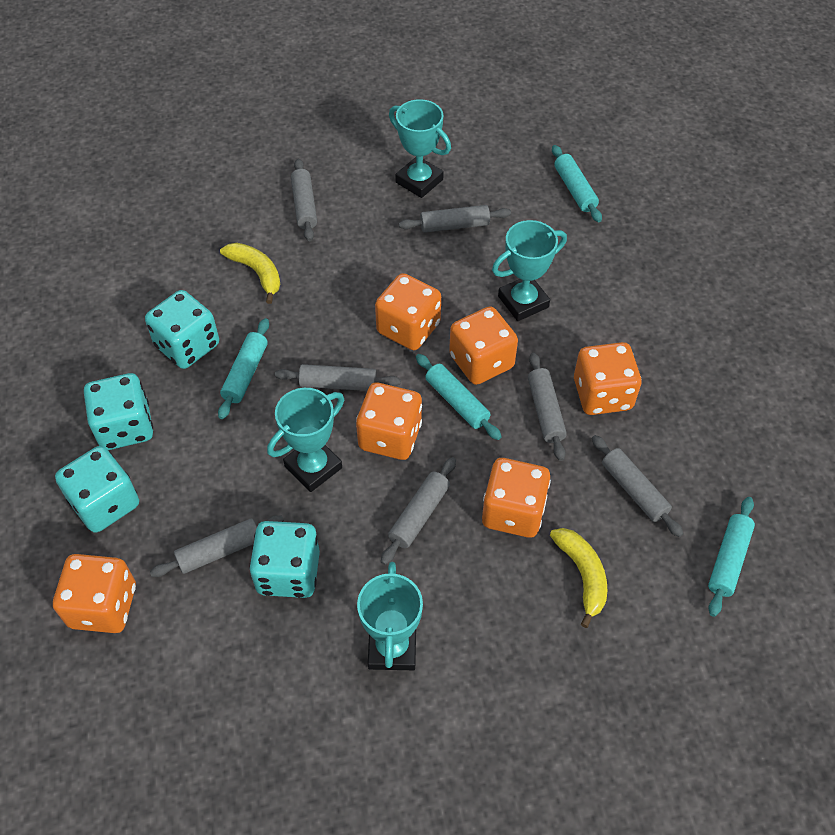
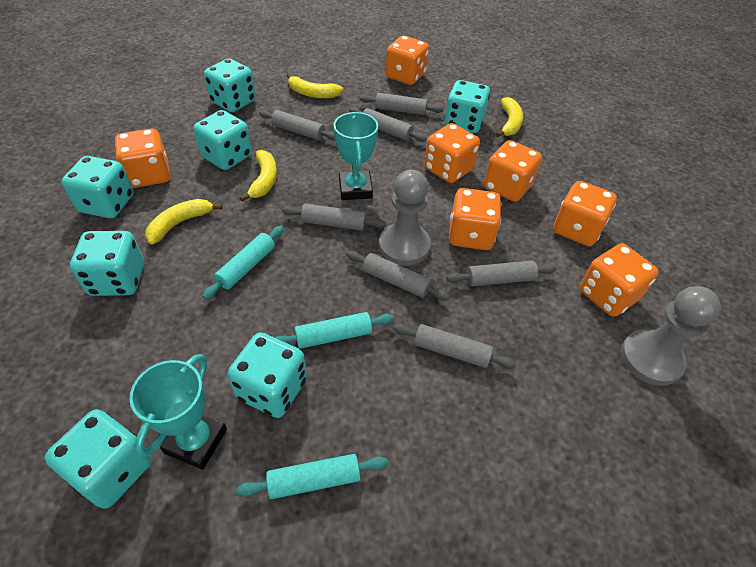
grey pawn: none = 0 -> [379,170,431,266] [621,286,721,386] = 2
orange dice: [53,554,136,633] [356,383,422,460] [375,273,441,350] [449,306,518,385] [482,458,551,538] [574,342,641,415] = 6 -> [115,128,170,188] [386,36,429,85] [424,123,480,183] [449,188,501,250] [484,140,542,202] [553,181,617,246] [580,243,659,317] = 7
turquoise dice: [55,446,139,533] [84,373,153,450] [145,290,219,369] [249,521,320,598] = 4 -> [45,409,152,509] [61,156,133,218] [70,231,144,296] [194,110,252,170] [204,59,256,112] [227,332,307,418] [444,80,490,133] = 7
turquoise rolling pin: [218,318,269,419] [416,354,502,440] [552,145,602,222] [708,497,755,617] = 4 -> [202,226,284,299] [236,454,388,499] [275,312,394,349] = 3
turquoise trophy: [267,388,344,492] [357,562,423,670] [389,99,451,198] [492,220,567,321] = 4 -> [130,354,227,470] [334,112,378,200] = 2
yellow banana: [220,243,280,304] [550,528,608,628] = 2 -> [145,199,223,245] [240,150,277,202] [286,73,343,98] [496,97,524,137] = 4

